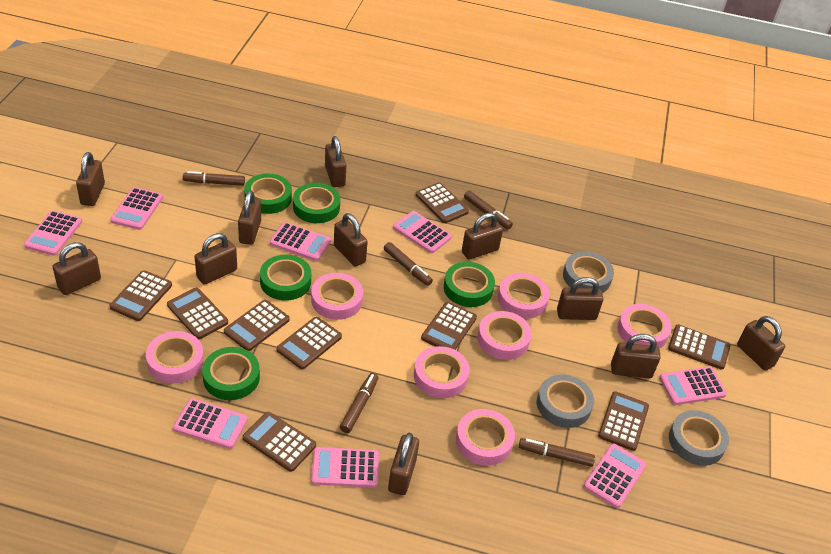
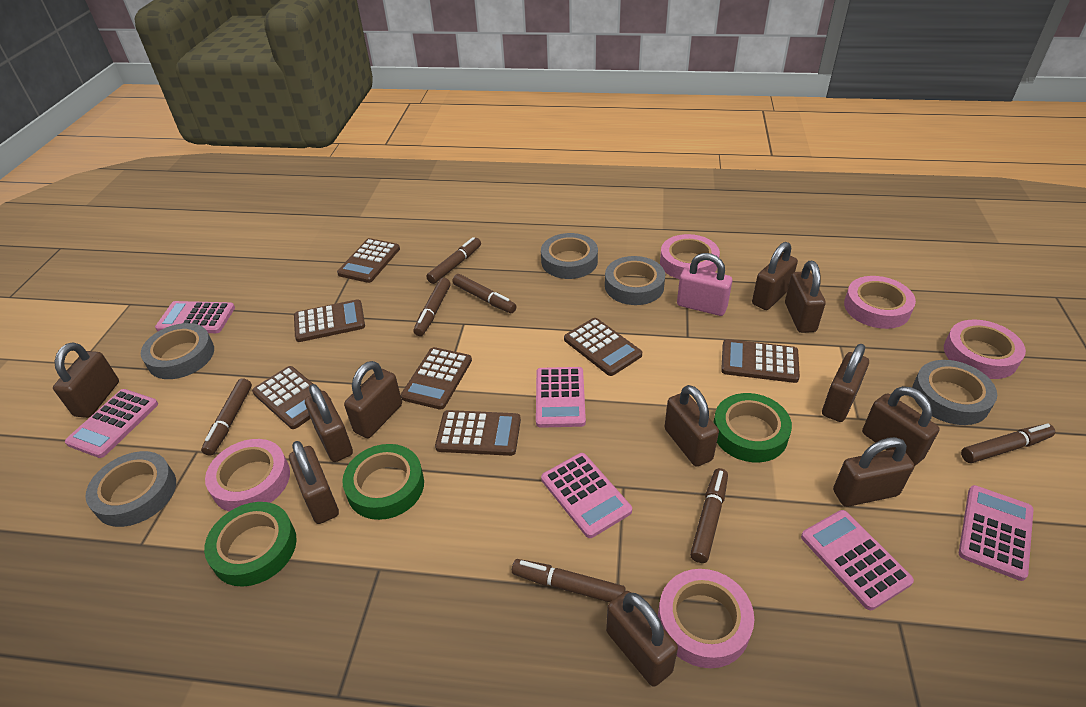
brown calculator: [109,270,172,321] [167,288,228,339] [224,300,290,351] [243,412,316,472] [276,317,342,369] [416,182,469,223] [421,302,477,350] [598,391,649,451] [668,324,731,370] = 9 -> [252,366,331,429] [294,299,365,342] [337,238,400,283] [401,347,472,410] [435,410,521,456] [564,318,642,376] [721,339,800,383] = 7
brown marker: [183,171,245,186] [340,373,379,433] [384,242,433,286] [464,191,513,229] [519,438,595,467] = 5 -> [201,378,252,456] [413,278,450,336] [426,237,481,284] [453,274,517,313] [512,559,626,602] [690,468,728,563] [961,424,1055,463] = 7
green tape: [202,347,260,400] [244,174,292,214] [260,255,311,300] [293,183,340,223] [444,262,495,307] = 5 -> [204,502,297,587] [342,444,424,520] [713,393,792,462] = 3
grey tape: [537,375,594,428] [563,251,614,293] [669,410,729,466] = 3 -> [85,451,176,527] [141,323,214,379] [541,233,598,279] [605,256,665,305] [912,360,997,425] = 5
pink calculator: [24,210,82,256] [110,187,163,230] [173,398,248,449] [270,222,331,261] [311,447,379,488] [393,211,452,253] [584,444,647,508] [659,367,727,405] = 8 -> [65,389,158,458] [155,301,235,333] [536,367,586,428] [541,453,632,538] [801,510,914,610] [959,485,1034,581] = 6
pink padlock: none = 0 -> [677,253,732,316] = 1
pink tape: [146,331,204,384] [311,273,363,320] [414,346,470,398] [456,409,515,466] [478,311,532,360] [498,273,550,319] [617,304,672,349] = 7 -> [205,439,290,512] [658,569,754,668] [660,234,720,279] [844,276,916,329] [944,320,1026,379] = 5

